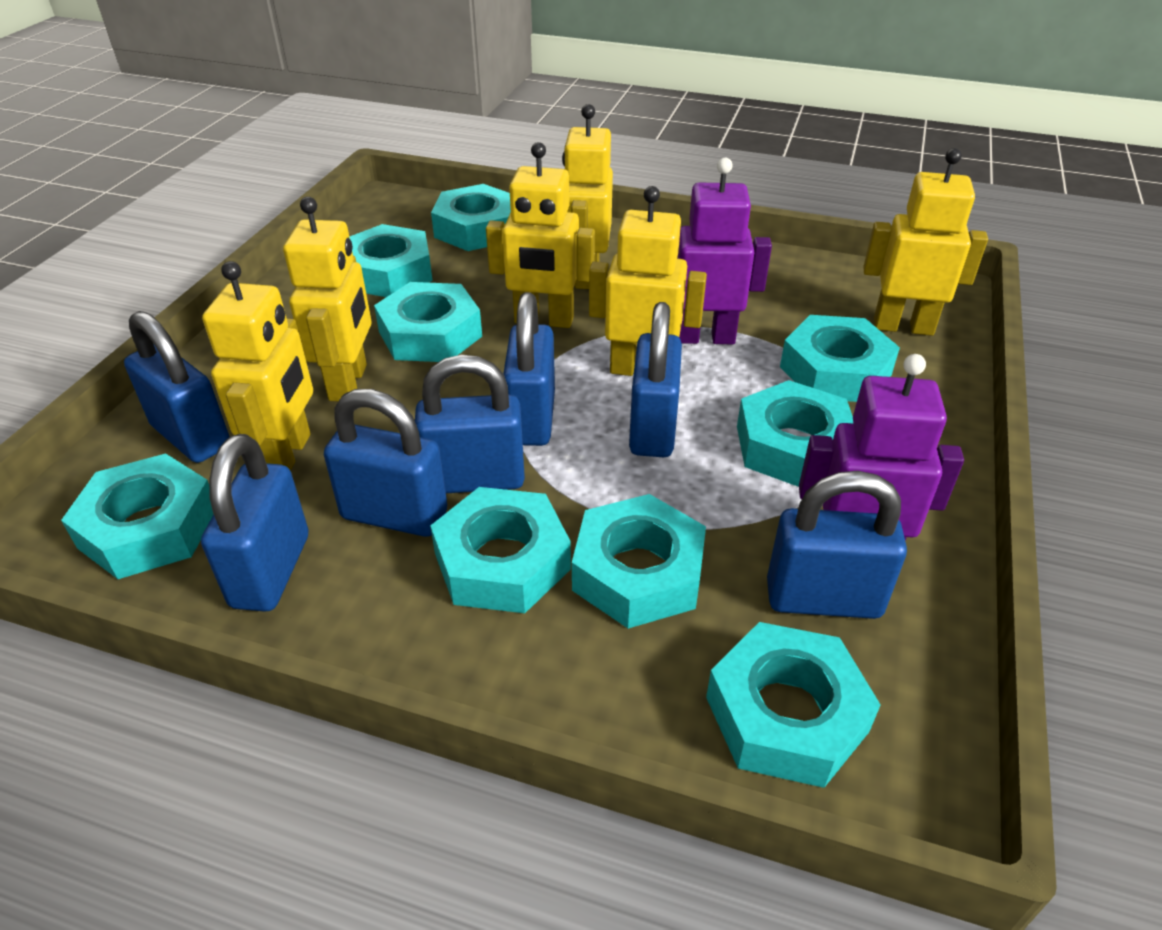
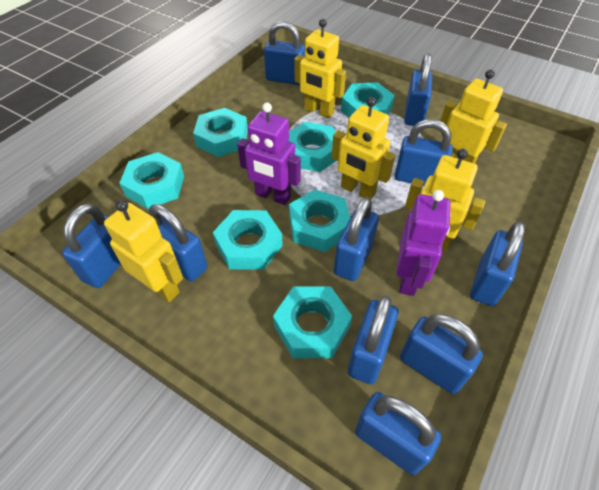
blue padlock: [124,311,230,463] [201,434,308,612] [324,389,447,537] [415,355,525,493] [503,292,555,446] [629,302,682,457] [767,471,907,619] = 7 -> [62,204,121,288] [148,204,207,282] [264,21,305,85] [334,197,379,281] [348,295,398,385] [355,392,441,475] [395,119,453,186] [400,314,483,394] [404,54,432,126] [470,221,525,306] = 10
turquoise nut: [61,454,214,579] [350,224,433,297] [374,282,482,362] [430,487,571,613] [431,184,511,251] [572,494,706,628] [706,622,881,788] [737,380,854,487] [780,315,900,402] = 9 -> [119,152,184,209] [193,108,248,157] [213,210,283,270] [273,287,352,358] [288,122,336,172] [289,189,350,252] [341,82,395,117] = 7
yellow robot: [202,261,313,471] [283,197,372,401] [486,142,595,328] [562,104,613,289] [589,186,707,376] [863,148,988,336] = 6 -> [104,200,183,302] [294,19,346,119] [332,97,395,200] [405,149,485,251] [441,69,507,164] = 5

